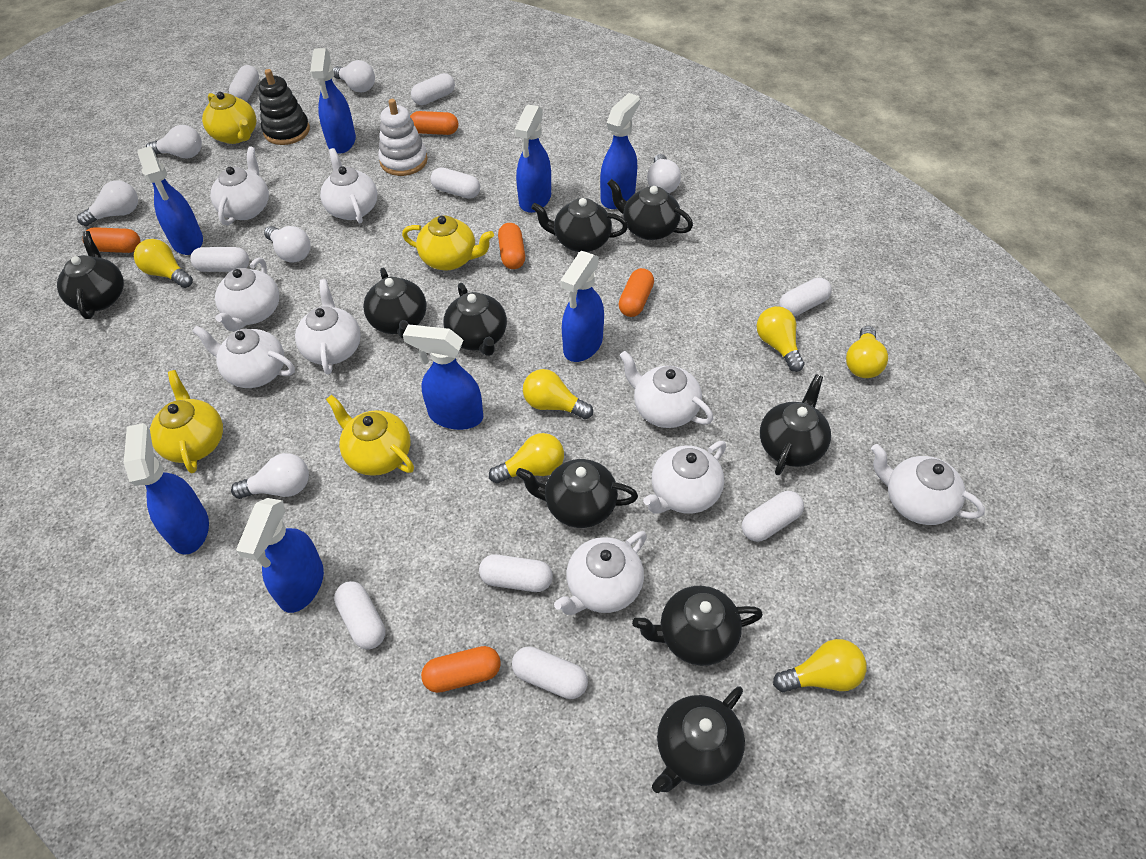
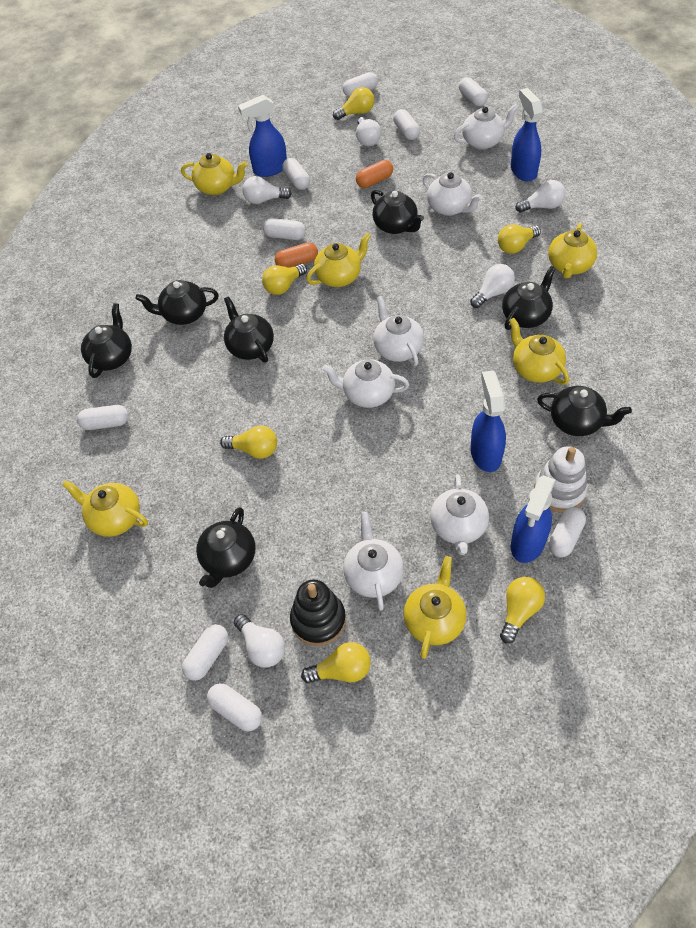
black teapot: [57,231,124,319] [363,268,426,339] [443,283,507,356] [516,459,638,528] [531,198,628,252] [607,179,693,240] [632,586,763,666] [652,686,745,793] [760,374,831,475] = 9 -> [81,303,132,378] [136,280,219,325] [196,507,255,588] [224,296,274,363] [371,190,424,234] [502,266,556,330] [537,386,632,436] = 7
blue spray bottle: [124,423,209,555] [137,146,203,255] [236,498,324,613] [310,48,356,154] [403,325,483,430] [514,105,551,213] [560,251,604,362] [600,93,640,209] = 8 -> [238,95,287,177] [471,370,506,472] [511,88,543,181] [511,475,555,563] = 4
orange capsule: [82,227,140,253] [410,111,458,135] [421,646,501,693] [498,223,525,269] [619,268,654,317] = 5 -> [275,242,318,267] [356,160,393,188] = 2
white light bulb: [77,180,138,226] [146,125,202,158] [231,453,309,499] [264,226,311,262] [333,60,375,92] [647,154,681,193] = 6 -> [234,614,285,668] [242,176,292,204] [356,117,381,146] [470,264,515,308] [516,180,565,213] = 5
white teapot: [192,325,295,388] [210,146,269,225] [215,257,279,331] [295,279,361,374] [320,148,377,223] [554,531,647,615] [619,351,713,428] [643,441,726,514] [871,444,985,525] = 9 -> [322,359,409,408] [343,512,404,611] [373,296,424,366] [423,172,483,216] [430,474,489,555] [454,104,519,150] = 6
yellow teapot: [150,370,223,473] [202,92,256,144] [326,395,414,476] [402,216,494,270] = 4 -> [62,480,148,537] [181,153,247,195] [306,233,371,287] [403,556,466,659] [509,318,569,385] [548,223,597,279] = 6

